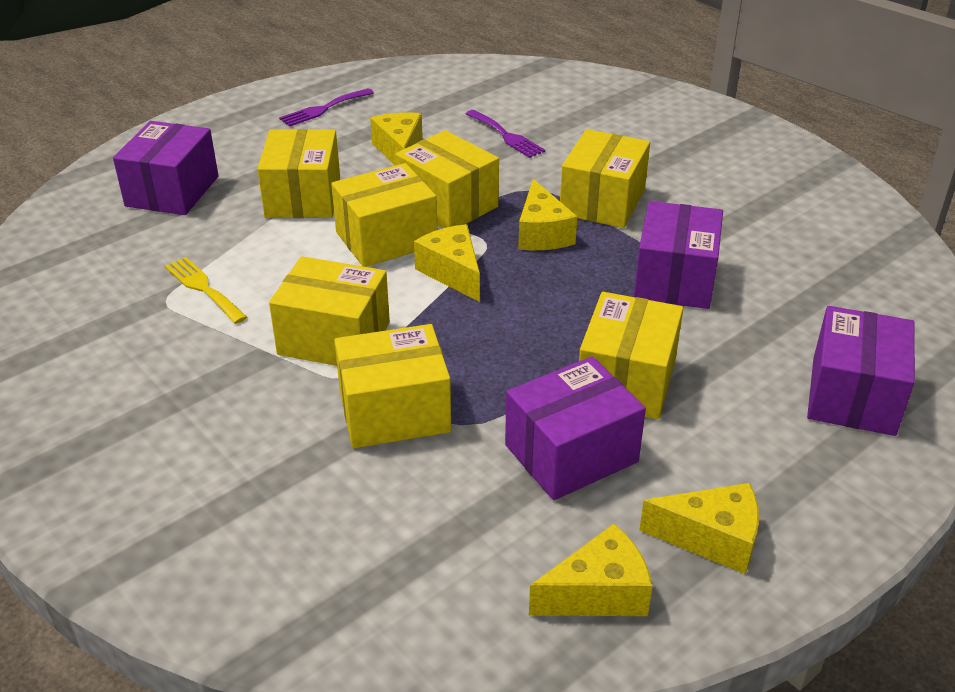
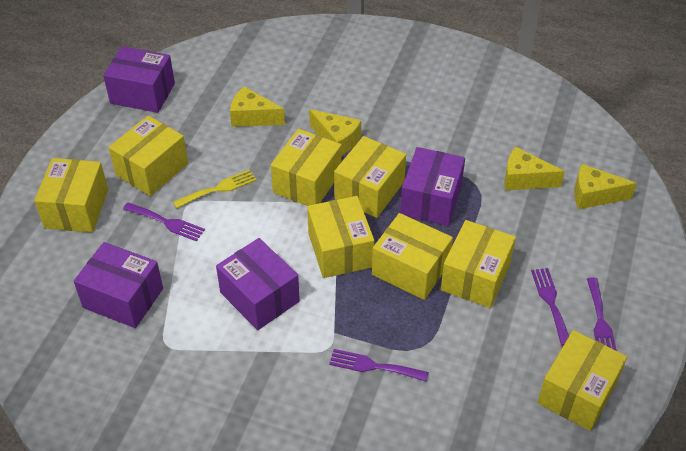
purple fork: [279,88,374,127] [466,110,545,158] = 2 -> [123,203,205,241] [329,349,429,382] [531,268,569,346] [587,277,617,351] = 4
yellow box: [257,129,340,218] [269,256,390,366] [331,163,437,267] [334,324,451,448] [395,130,499,228] [560,129,650,228] [579,292,683,419] = 7 -> [34,158,108,233] [108,116,188,196] [271,129,342,206] [307,196,374,278] [334,136,406,218] [372,213,453,300] [441,220,516,308] [537,330,627,431] = 8
yellow cheese: [370,112,423,165] [414,224,480,302] [518,179,577,250] [529,524,653,616] [639,483,759,574] = 5 -> [230,86,285,127] [309,109,361,155] [504,147,565,190] [574,164,637,209] = 4

